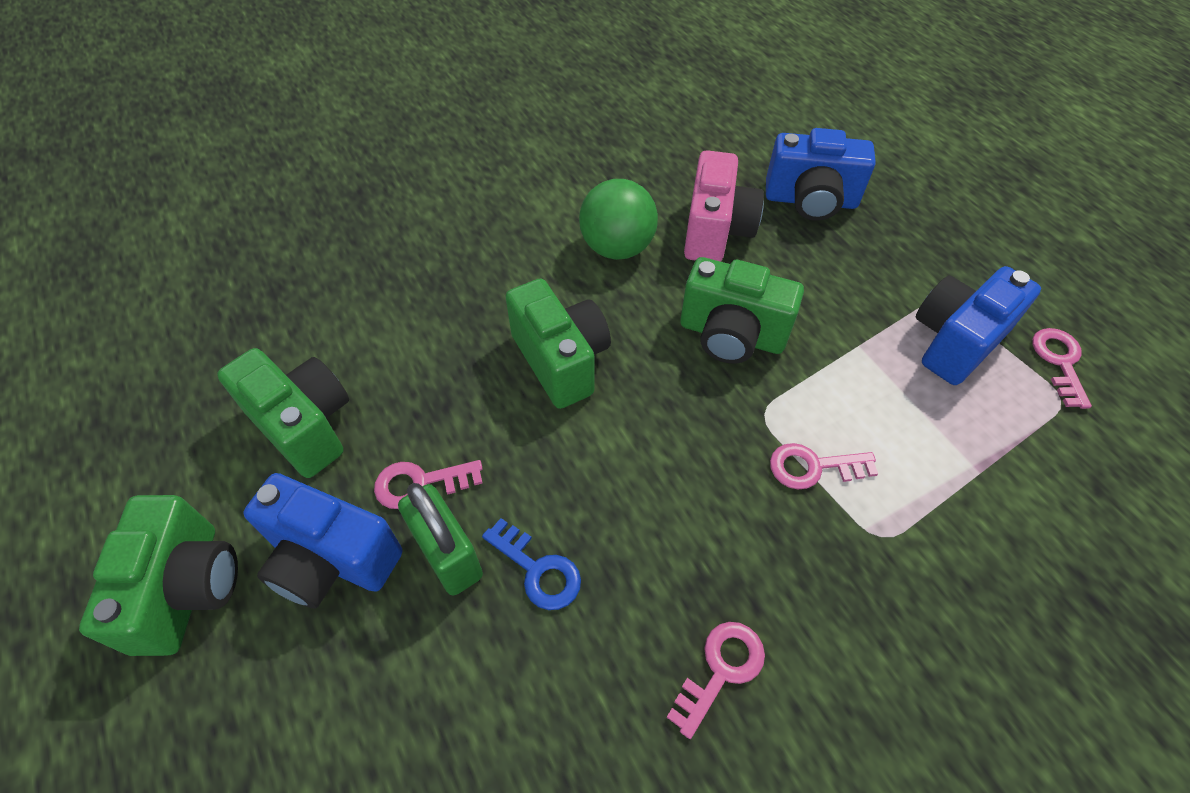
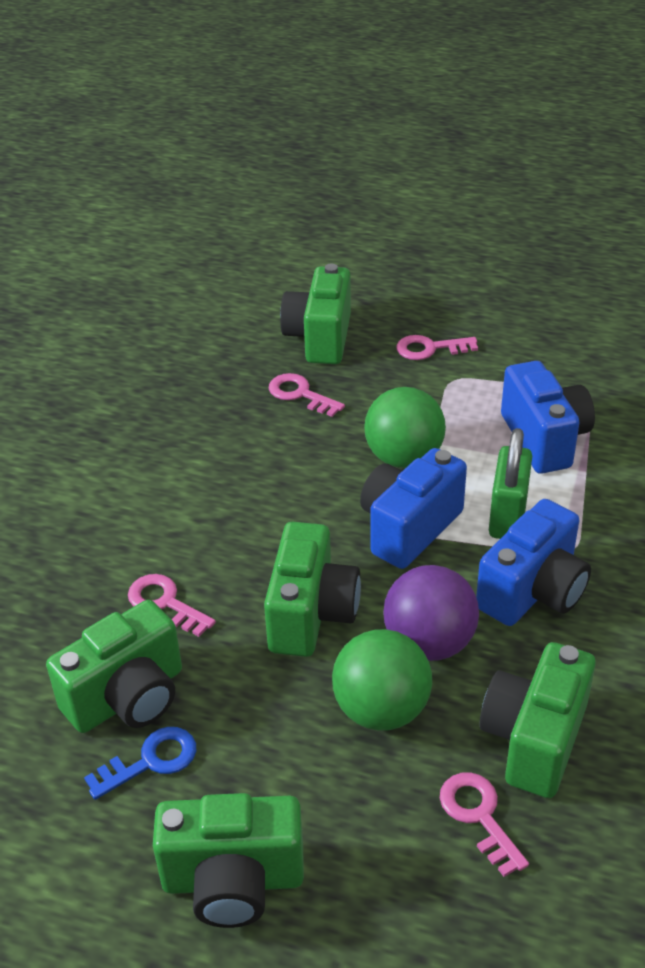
green ball: [579,179,658,260] = 1 -> [332,629,432,731] [364,387,446,468] = 2
green camera: [79,495,238,656] [217,348,349,478] [505,278,611,409] [680,257,804,364] = 4 -> [46,600,182,733] [153,793,304,928] [264,522,361,657] [280,264,351,364] [480,642,596,798] = 5
pink camera: [684,150,764,262] = 1 -> none = 0
purple ball: none = 0 -> [383,565,479,661] = 1

